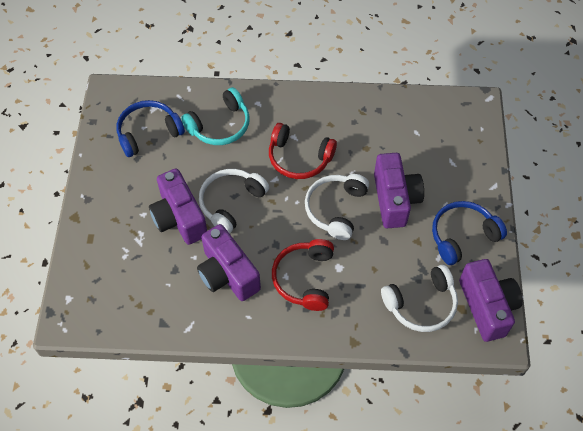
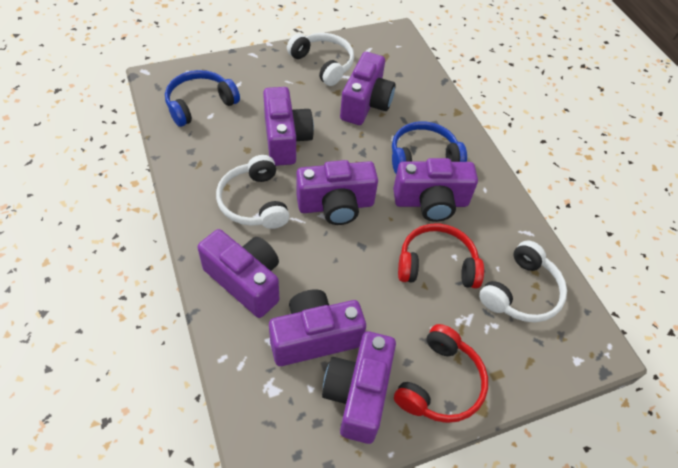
purple camera: [149,169,207,245] [197,224,261,301] [374,153,424,228] [459,259,523,342] = 4 -> [197,229,279,318] [263,87,314,166] [269,289,366,366] [296,160,378,225] [322,331,396,444] [340,52,396,125] [393,158,478,222] = 7
turquoise headphones: [181,87,250,145] = 1 -> none = 0

